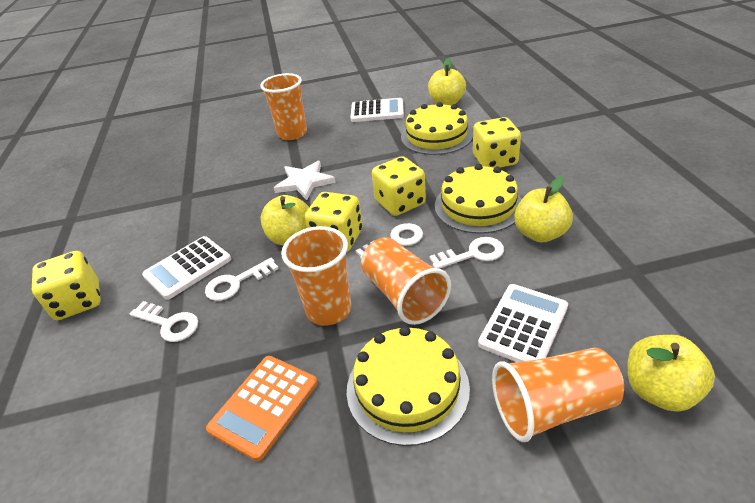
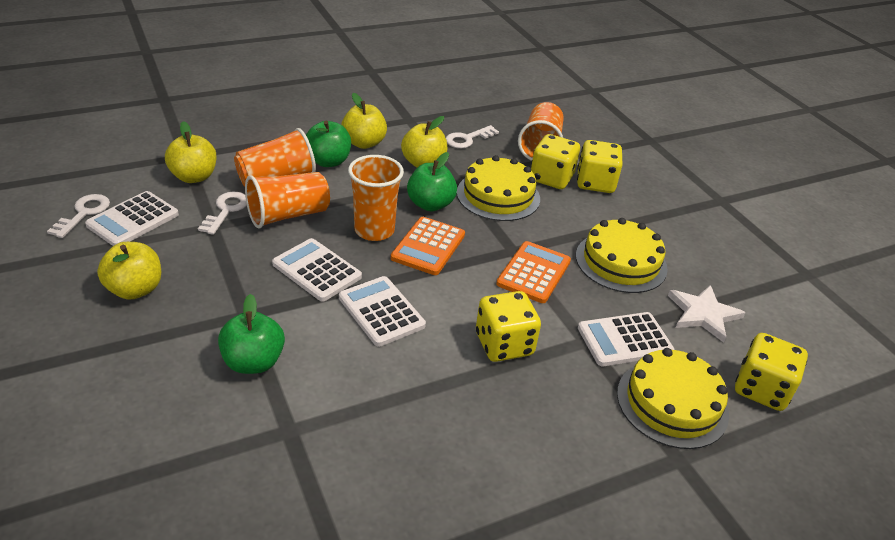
green apple: none = 0 -> [218,294,285,374] [306,121,351,167] [407,152,457,211] = 3
orange calculator: [206,356,318,461] = 1 -> [391,217,465,275] [496,241,571,303] = 2
white calculator: [142,236,231,300] [350,98,404,122] [478,284,568,362] = 3 -> [85,191,179,246] [272,238,362,302] [339,276,426,347] [578,312,674,366] = 4
white key: [130,301,198,342] [205,258,279,301] [355,223,423,258] [429,237,504,269] = 4 -> [47,194,110,238] [198,192,247,235] [446,125,499,148] = 3

